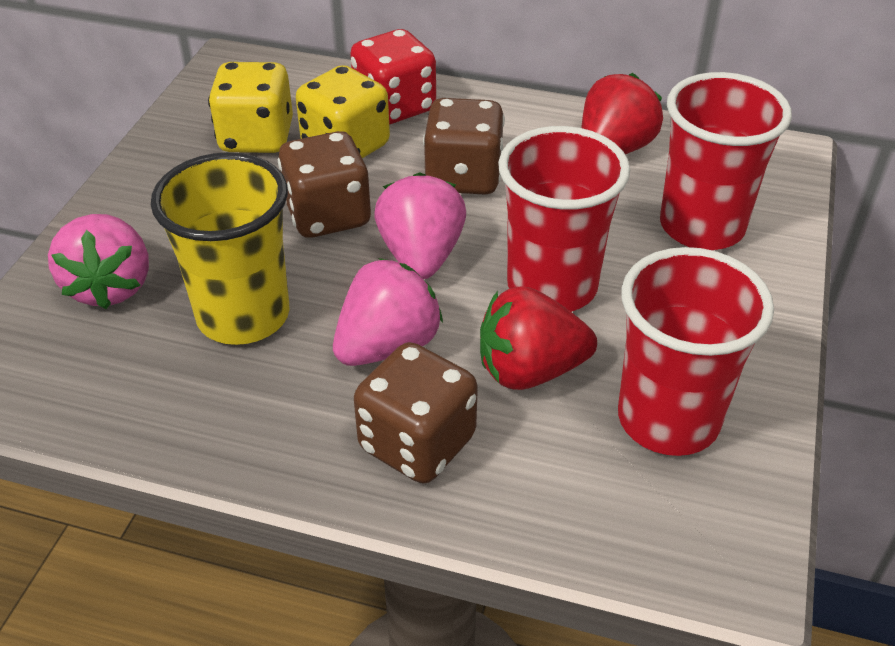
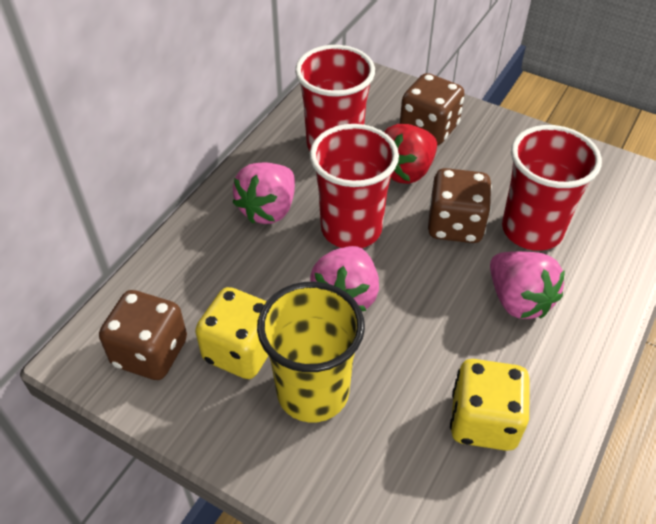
red dice: [350,29,436,125] = 1 -> none = 0
red strawberry: [480,286,597,390] [582,73,663,154] = 2 -> [384,124,437,184] = 1

